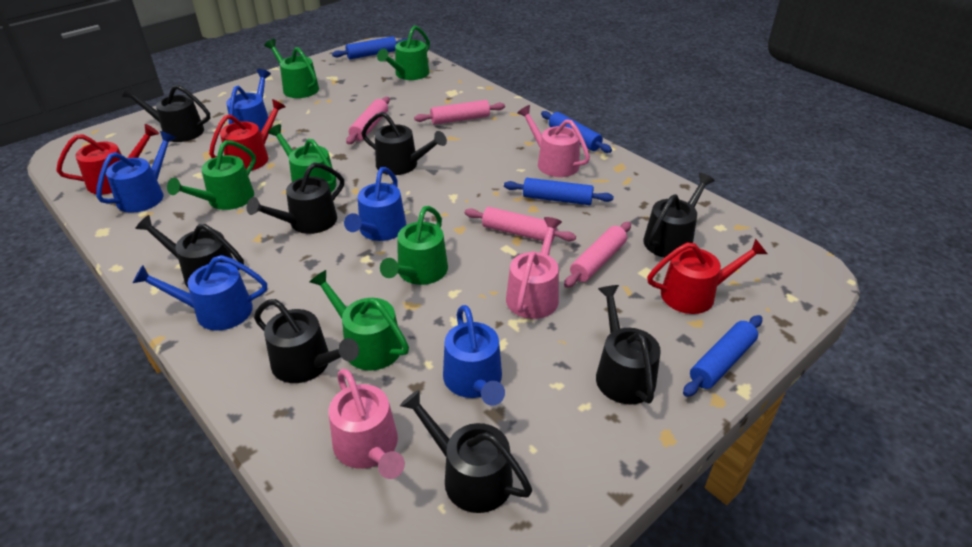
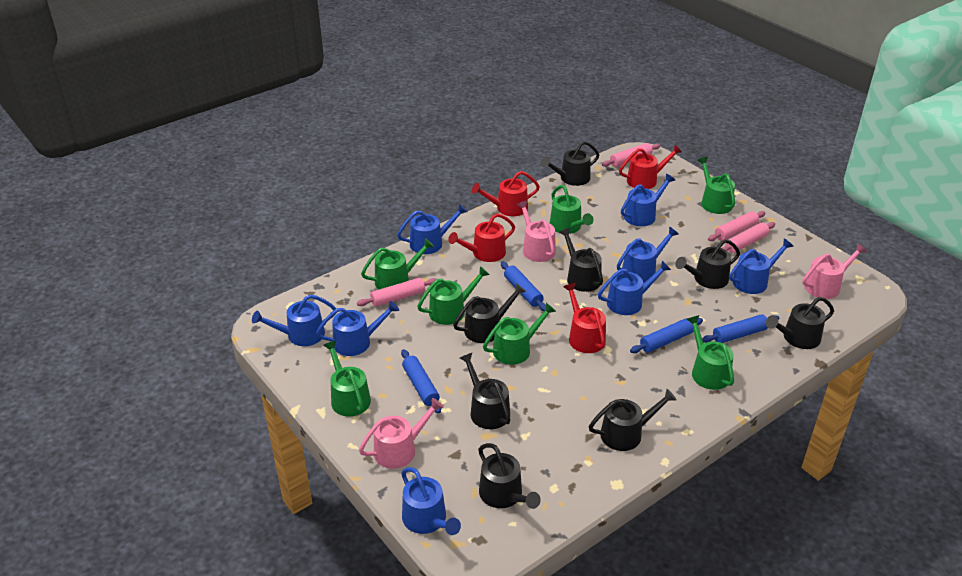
blue watering can: [96,131,176,213] [133,255,267,331] [226,69,272,133] [344,167,406,241] [443,305,505,406] = 5 -> [252,294,336,346] [316,301,399,356] [397,204,467,254] [401,467,461,535] [598,261,671,315] [617,227,679,283] [621,173,675,226] [729,238,794,294] = 8
green watering can: [167,140,256,210] [264,39,319,98] [267,124,337,192] [309,270,409,371] [377,25,430,80] [380,206,448,285] = 6 -> [323,340,371,417] [361,238,434,289] [417,266,490,325] [483,303,556,365] [550,185,593,234] [686,315,734,390] [697,157,735,214] = 7
red watering can: [56,124,159,194] [209,99,286,171] [647,238,767,314] = 3 -> [448,213,515,262] [472,171,540,216] [563,283,606,353] [619,145,682,189] = 4

